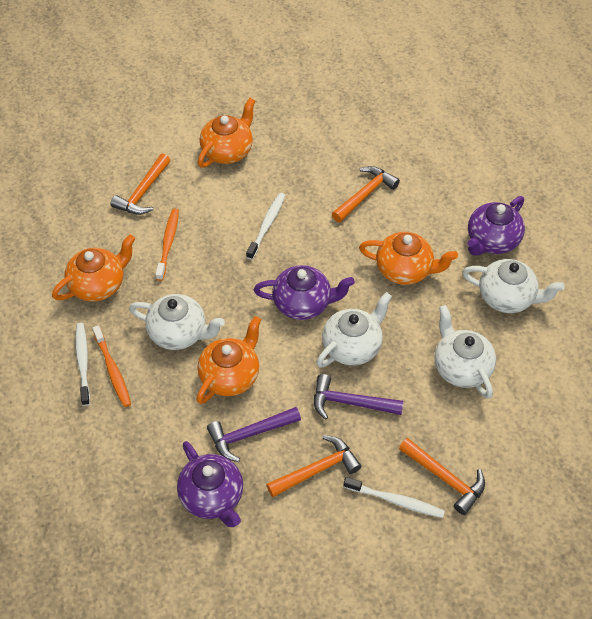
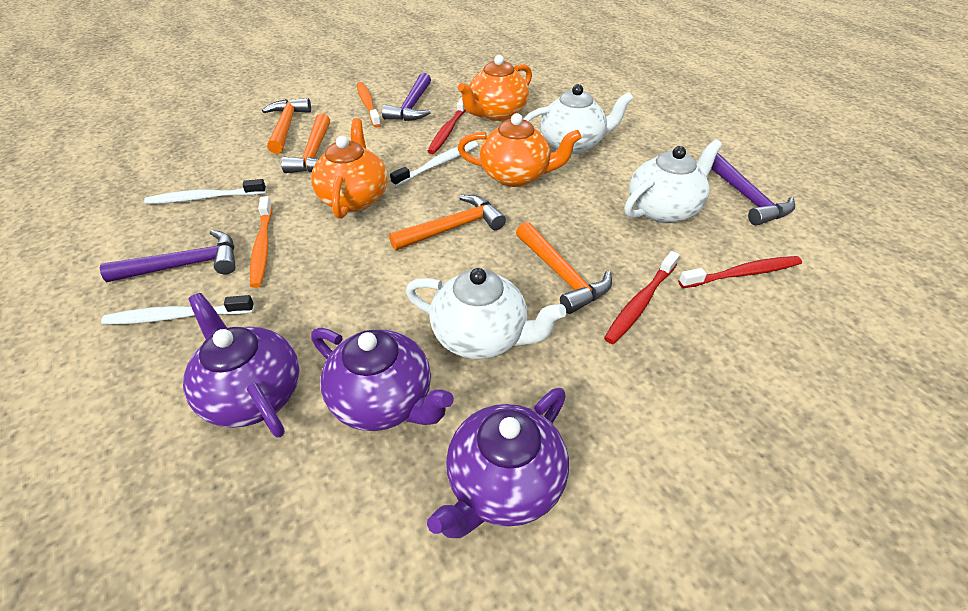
orange teapot: [52,234,135,302] [196,316,261,404] [198,98,255,168] [359,232,458,285] = 4 -> [311,118,388,219] [458,55,532,121] [458,113,581,187] = 3
purple hammer: [207,407,301,462] [314,374,403,420] = 2 -> [100,230,236,282] [382,73,431,121] [711,153,795,226] = 3
red toothbrush: none = 0 -> [428,97,466,154] [604,251,680,344] [679,256,802,288] = 3
white teapot: [129,294,225,350] [316,292,392,368] [434,305,496,399] [462,259,565,313] = 4 -> [406,268,566,359] [523,84,633,154] [624,139,722,223] = 3

